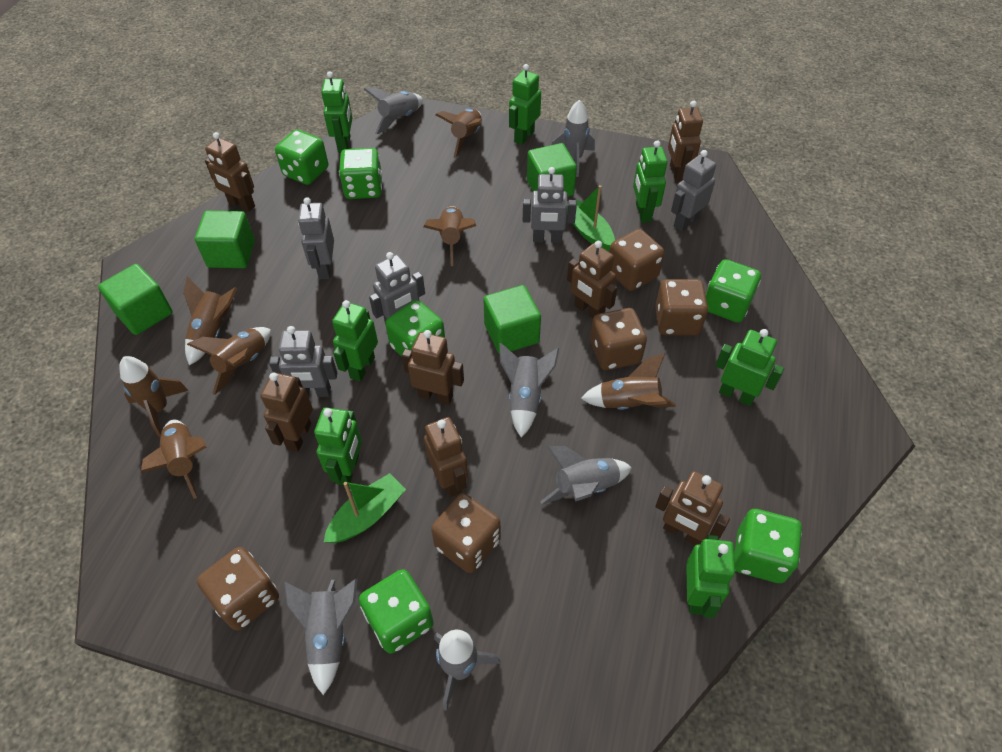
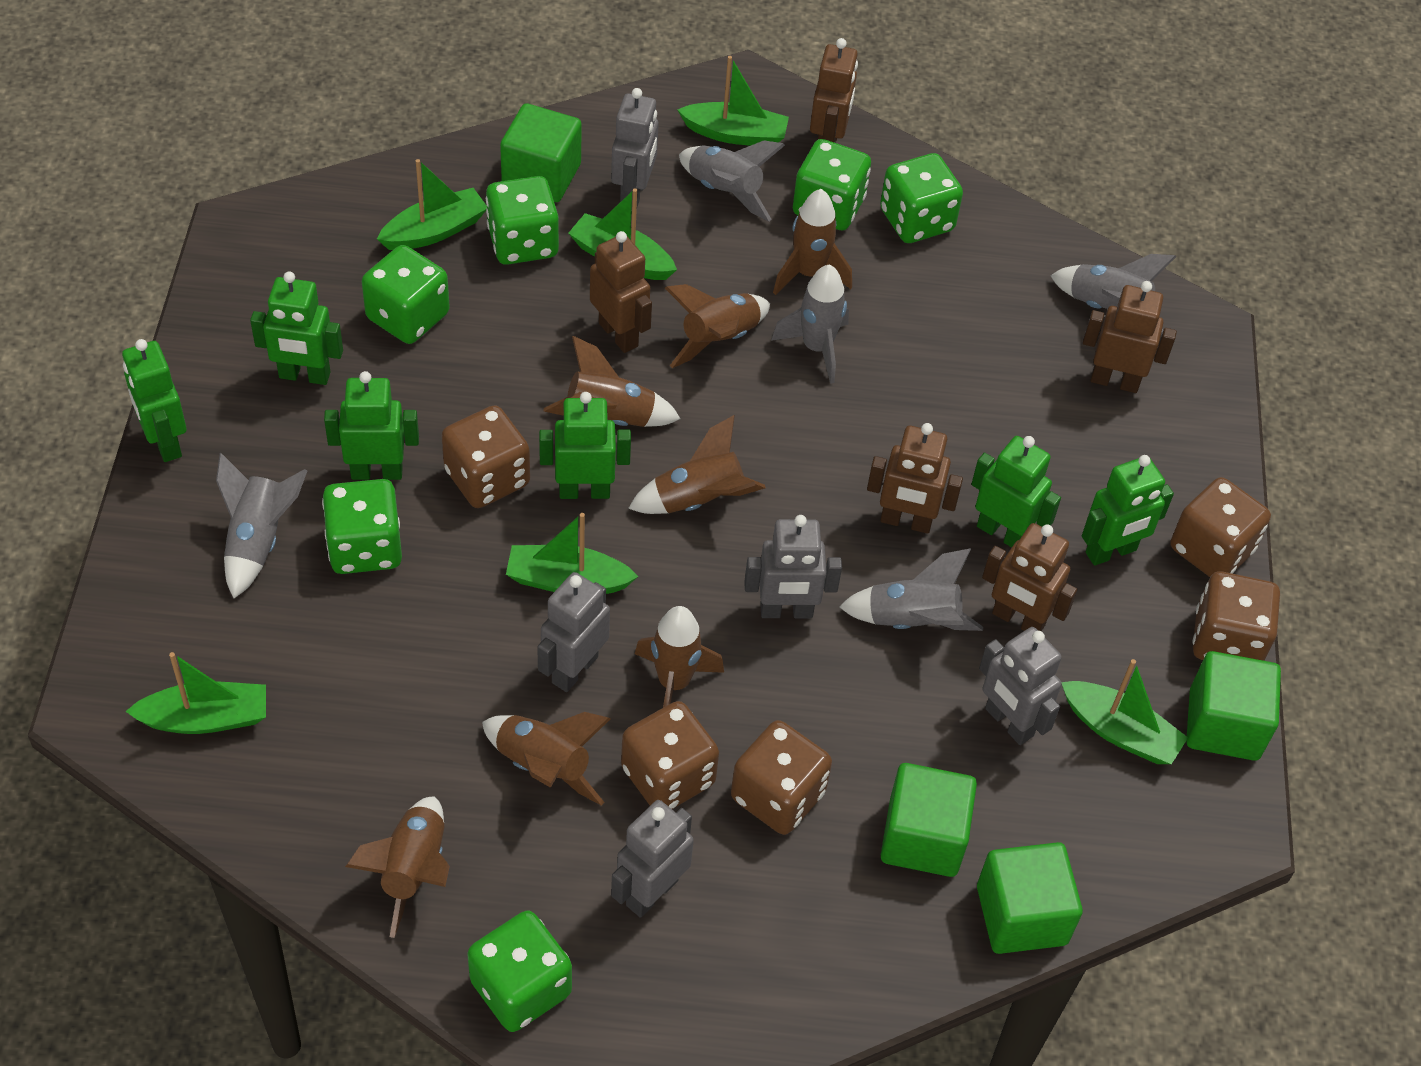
brown robot: [205,132,255,212] [260,372,313,452] [402,330,464,405] [424,417,468,497] [567,241,617,318] [655,471,730,545] [668,101,703,183] = 7 -> [590,231,652,353] [810,38,858,143] [867,423,963,534] [982,523,1077,631] [1083,281,1177,393] = 5
green boat: [324,473,406,543] [567,185,615,251] = 2 -> [125,652,266,734] [377,159,487,250] [506,513,638,594] [568,188,677,280] [677,56,789,146] [1062,659,1188,764] = 6
green robot: [314,407,362,486] [321,71,352,152] [332,300,378,381] [509,64,541,145] [633,140,667,223] [686,535,735,618] [715,329,784,406] = 7 -> [122,339,187,462] [250,271,343,385] [324,371,419,480] [539,392,631,499] [971,436,1061,547] [1082,455,1174,566] = 6
grey rocket: [284,579,358,695] [364,87,423,134] [434,630,501,711] [500,343,559,437] [540,446,632,504] [552,100,595,177] = 6 -> [216,453,307,598] [679,140,785,221] [771,264,849,384] [839,548,983,631] [1050,254,1176,335] = 5

